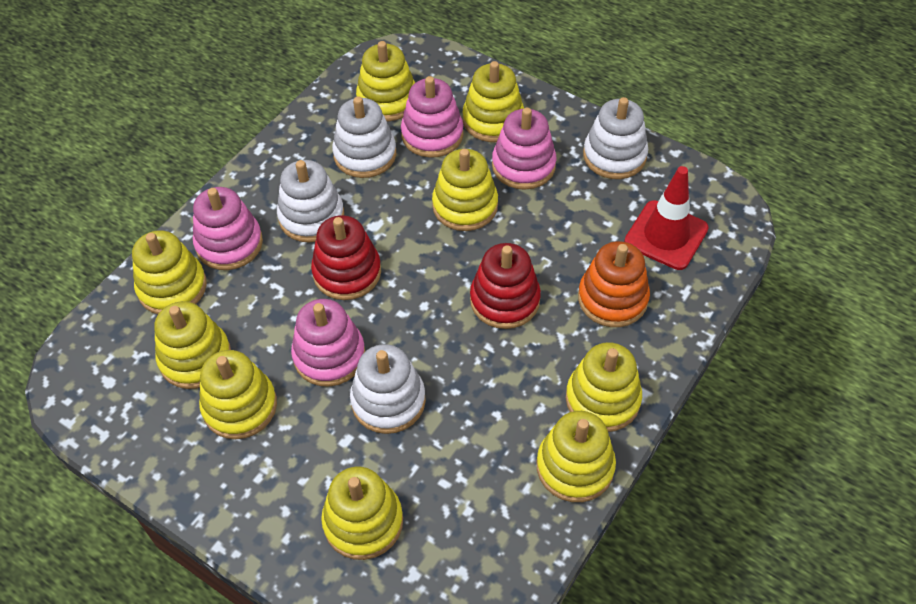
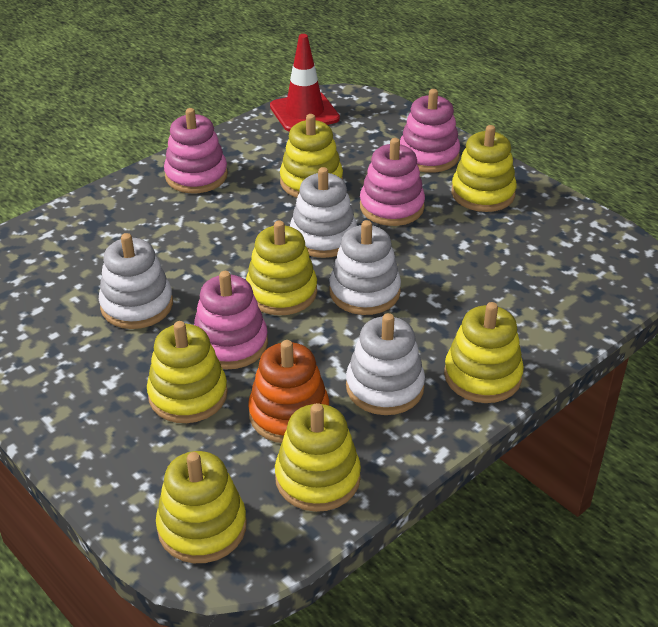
red stacking toy: [311,215,381,300] [470,243,541,329] = 2 -> none = 0
yellow stacking toy: [132,230,207,314] [154,301,231,389] [199,350,277,439] [321,467,403,560] [356,41,415,121] [432,149,498,231] [463,61,524,142] [537,411,616,502] [566,342,642,432] = 9 -> [147,321,228,423] [156,451,247,563] [246,220,317,315] [275,403,361,512] [280,114,343,198] [444,302,524,403] [451,125,517,212] = 7

